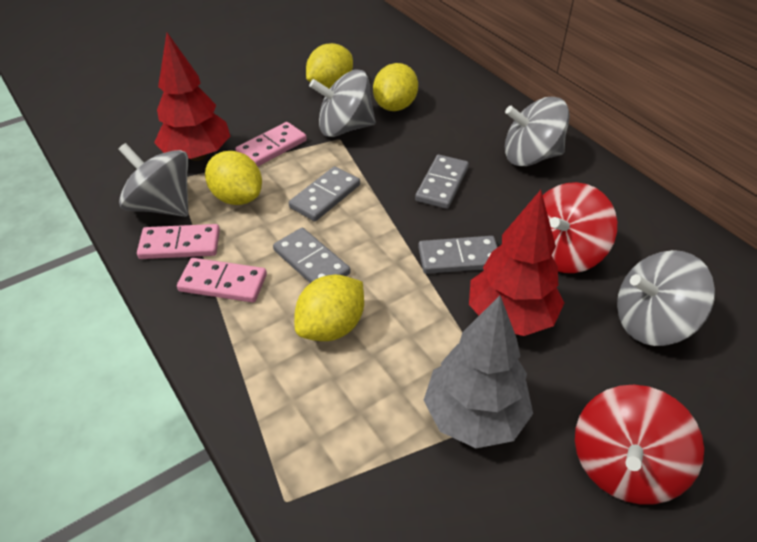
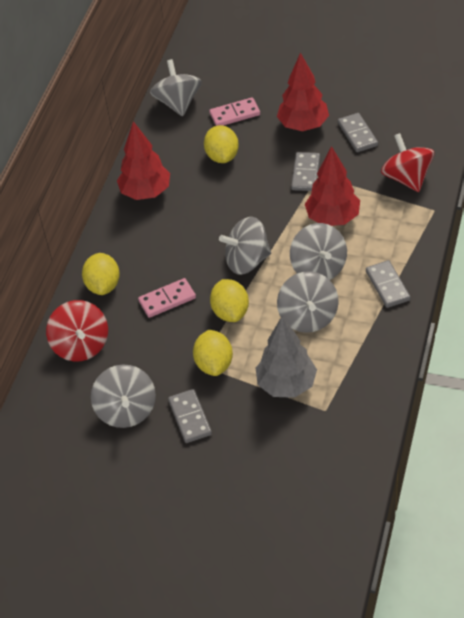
grey spinning top: [118,143,188,217] [309,70,376,137] [505,97,570,166] [617,250,715,346] = 4 -> [91,365,156,428] [150,59,202,116] [219,217,271,275] [277,271,339,333] [290,223,347,280] = 5
pink domino: [137,224,220,259] [177,258,267,303] [235,122,307,167] = 3 -> [138,278,196,318] [209,98,260,126] = 2
red tree: [154,33,230,161] [469,190,564,336] = 2 -> [117,121,170,200] [277,53,329,131] [305,146,360,226] = 3

